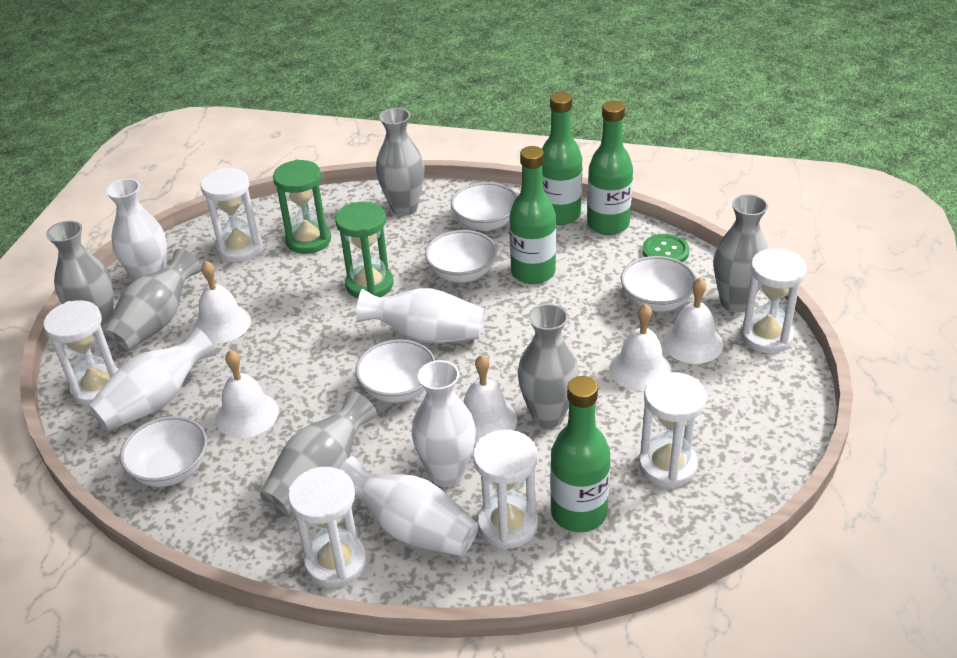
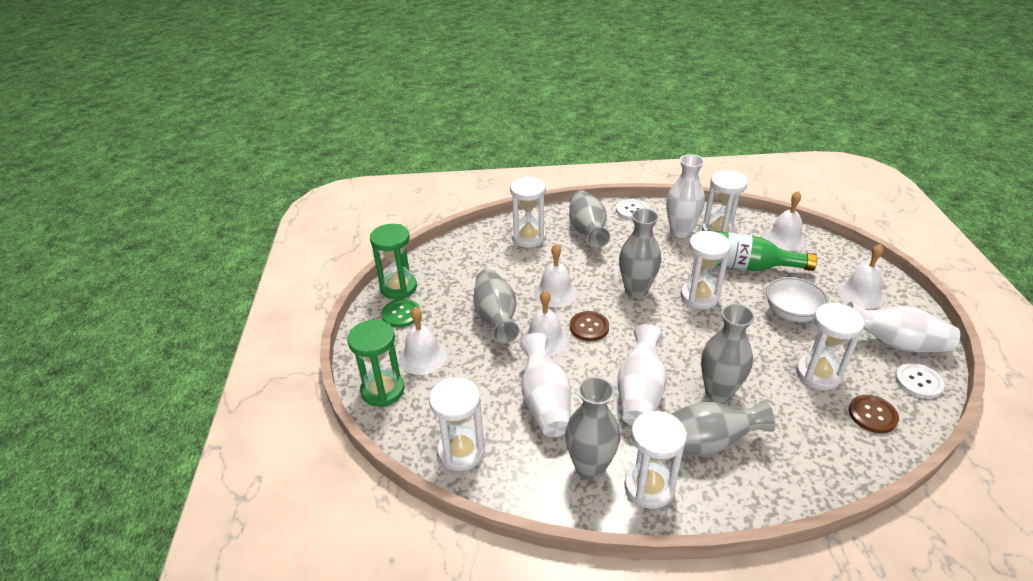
brown button: none = 0 -> [570,311,609,341] [849,395,899,433] = 2
green bottle: [509,146,556,284] [542,92,583,225] [550,376,610,532] [587,100,633,235] = 4 -> [707,230,817,271] = 1
white bowl: [120,416,207,487] [355,339,436,403] [425,230,497,283] [451,182,517,231] [621,256,696,312] = 5 -> [766,277,829,322] = 1
white button: none = 0 -> [616,199,649,220] [895,363,945,399] = 2
white vase: [88,327,216,431] [106,179,167,281] [339,456,478,556] [356,288,484,343] [412,360,476,487] = 5 -> [520,333,571,437] [618,324,667,426] [666,154,705,238] [847,302,960,352] = 4

